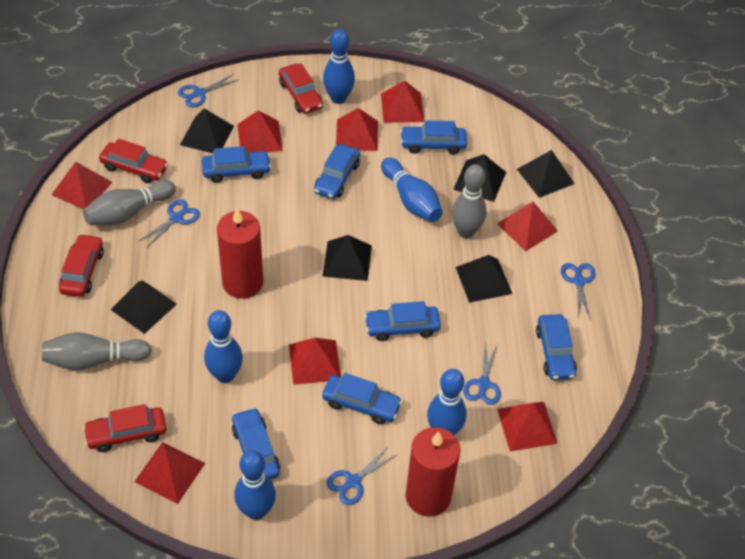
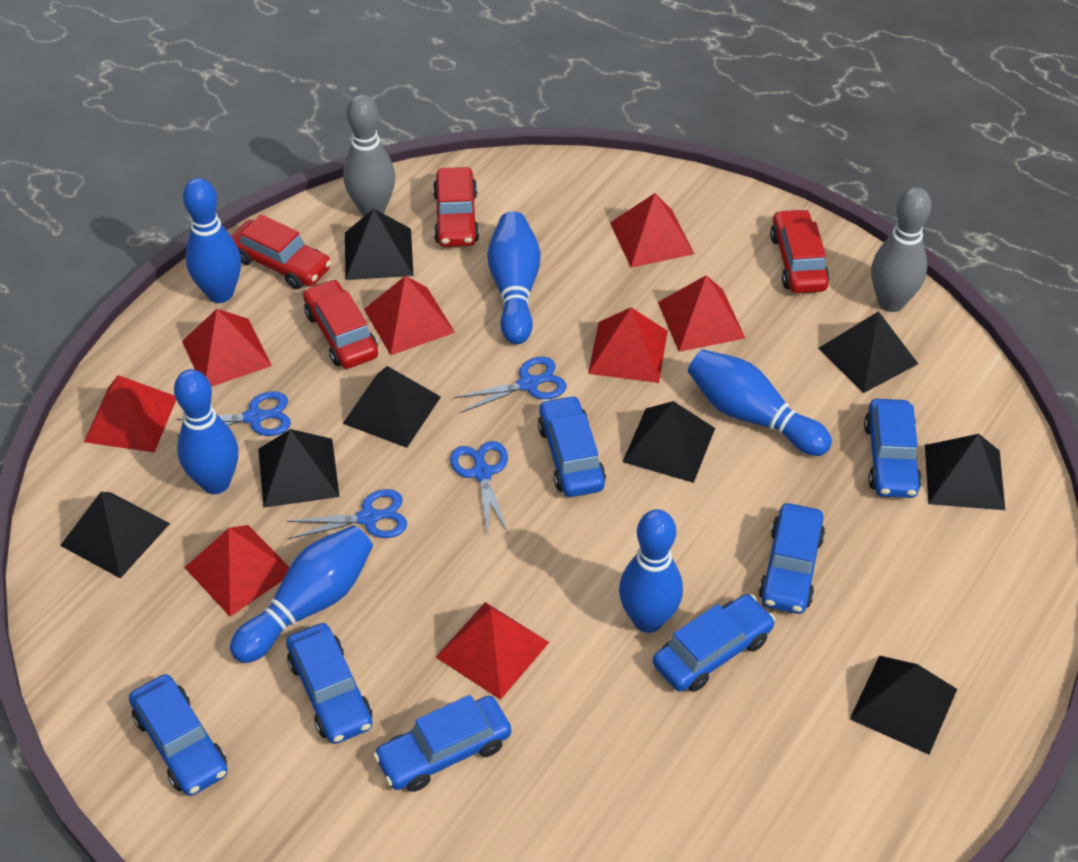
black pyramid: [111,281,177,334] [180,108,234,153] [322,235,372,281] [453,154,506,202] [456,255,512,303] [517,150,575,198] = 6 -> [60,492,170,579] [258,429,340,508] [342,366,441,448] [345,209,414,280] [623,401,715,483] [819,311,918,393] [850,655,957,755] [925,434,1005,510] = 8
blue bowling pin: [204,310,243,383] [234,450,276,520] [323,29,355,104] [381,158,443,222] [427,369,467,435] = 5 -> [174,369,238,494] [183,178,241,303] [230,525,373,663] [487,212,540,344] [619,509,683,633] [688,349,832,456] = 6
blue scissors: [139,199,200,247] [178,74,238,107] [326,446,398,505] [463,341,501,405] [561,263,596,320] = 5 -> [176,391,291,436] [287,489,407,539] [450,441,508,533] [454,357,566,413] = 4
grey bowling pin: [42,332,152,370] [83,180,176,225] [452,164,487,238] = 3 -> [343,94,395,216] [871,187,931,312] = 2
red candle: [217,209,263,299] [406,427,460,517] = 2 -> none = 0

